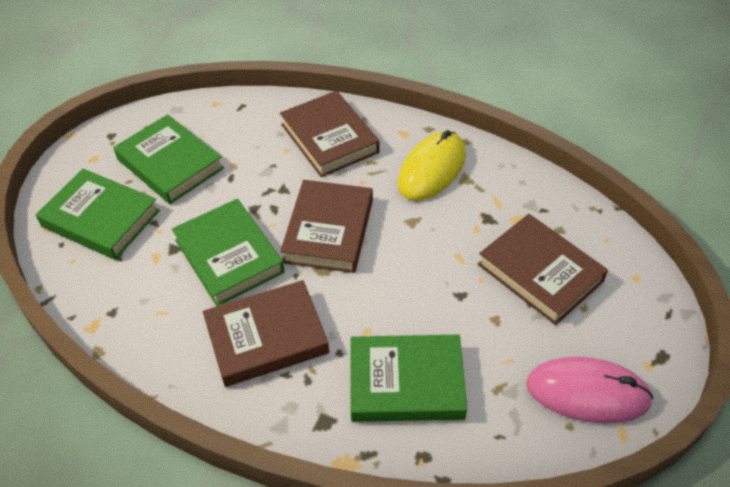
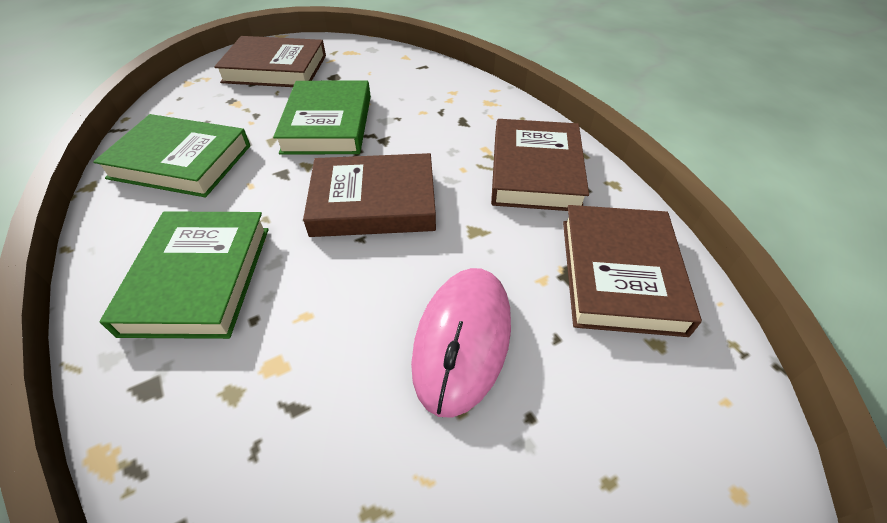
green book: [36,169,160,260] [113,114,224,204] [172,199,285,306] [351,335,467,422] = 4 -> [93,114,250,197] [100,211,269,339] [273,81,371,155] = 3
yellow mouse: [398,130,466,201] = 1 -> none = 0

